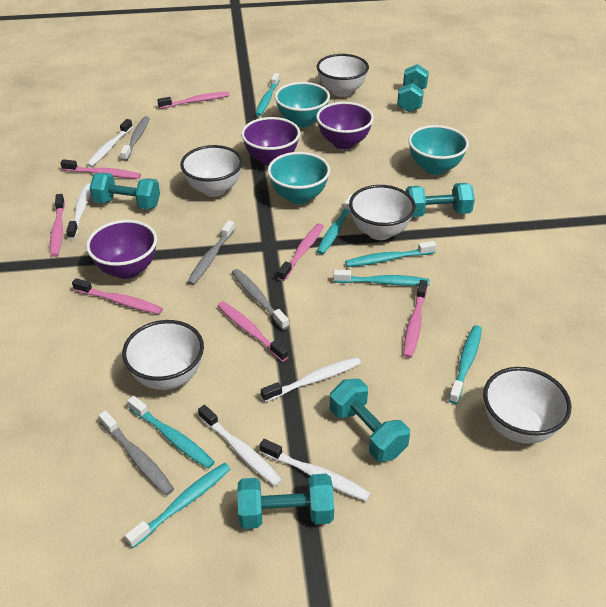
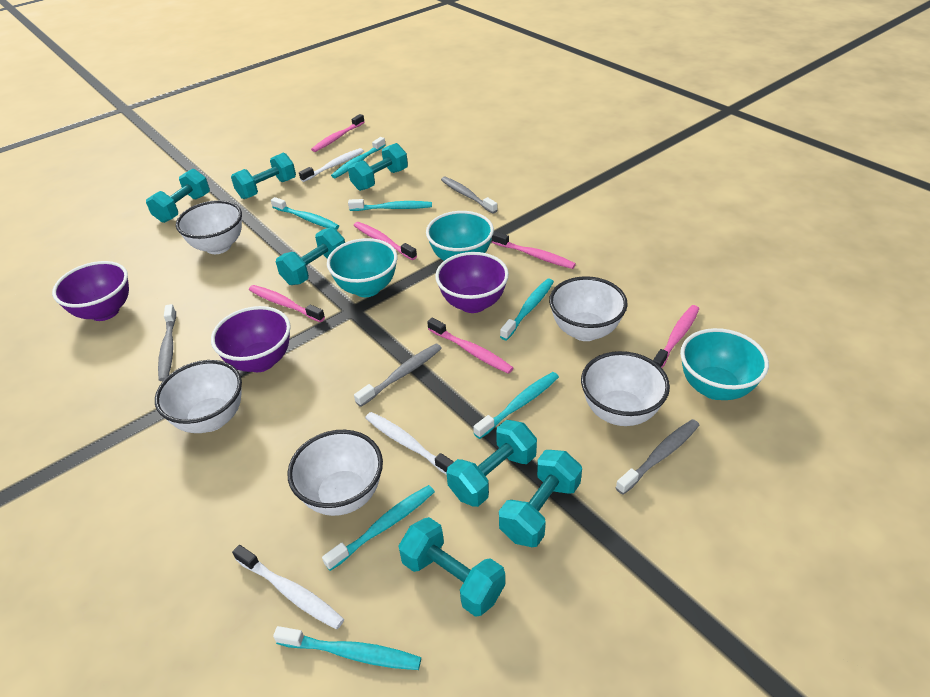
pink toothbrush: [50,194,65,257] [60,159,141,179] [72,278,163,314] [157,92,230,109] [218,301,289,362] [278,223,324,281] [403,280,428,358] = 7 -> [249,285,325,322] [311,114,365,152] [354,222,417,260] [427,317,513,374] [492,232,576,269] [653,305,699,368] = 6
turquoise dumbbell: [90,172,160,209] [237,474,334,529] [330,379,410,462] [397,64,429,112] [406,183,475,217] = 5 -> [146,169,210,223] [231,153,296,199] [276,227,345,285] [348,143,408,191] [399,517,505,617] [447,420,537,507] [499,450,582,547] = 7
white toothbrush: [66,183,91,240] [86,119,133,167] [198,405,282,487] [259,439,371,501] [261,357,361,402] = 5 -> [232,545,344,629] [299,148,364,182] [365,412,454,475] = 3

